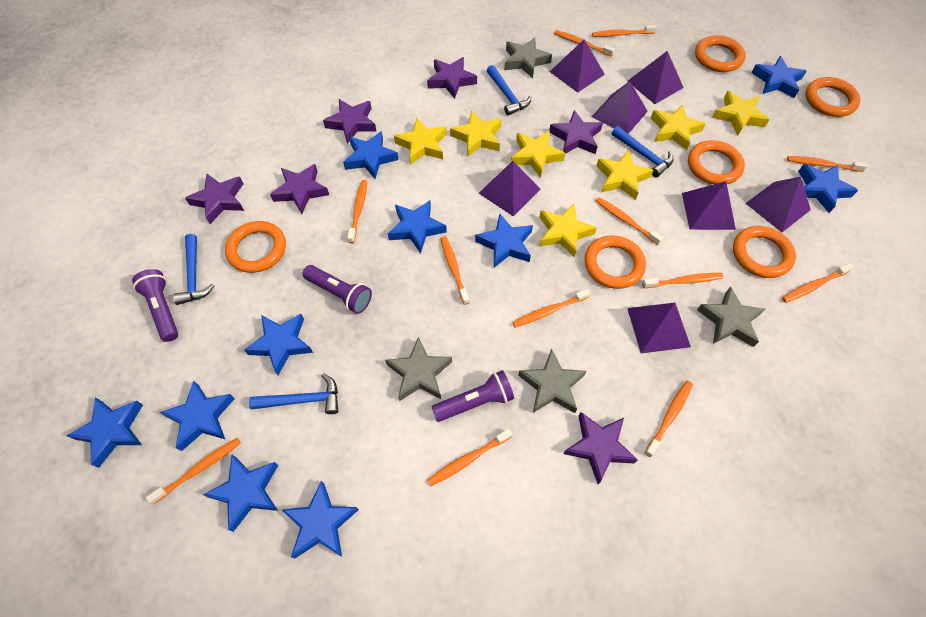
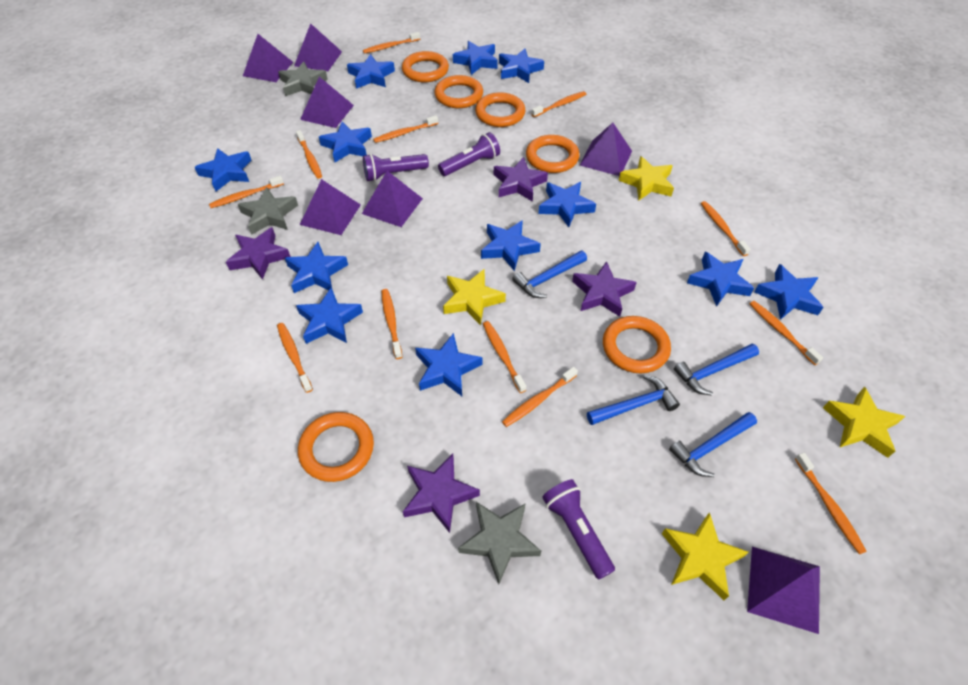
blue star: [67,397,143,468] [160,380,235,451] [203,455,278,532] [244,314,313,375] [282,481,359,559] [343,131,399,179] [388,200,447,253] [475,213,533,268] [751,56,807,98] [798,164,858,213] = 10 -> [195,148,252,191] [285,242,348,293] [296,288,363,344] [319,122,372,162] [347,54,395,89] [415,333,482,396] [453,41,498,75] [481,220,541,271] [499,49,544,83] [538,182,596,227] [687,252,754,307] [755,264,824,320] = 12
grey star: [385,337,452,401] [504,37,552,78] [518,349,586,413] [697,287,765,347] = 4 -> [238,187,298,235] [278,62,328,96] [458,502,541,585] = 3
purple star: [185,173,244,224] [270,164,329,214] [323,99,377,144] [427,57,477,99] [549,110,603,154] [563,412,637,484] = 6 -> [226,227,291,280] [403,454,480,533] [494,157,548,202] [572,261,637,317] = 4
yellow star: [394,118,447,165] [450,110,502,157] [511,130,565,178] [539,203,597,257] [596,150,653,200] [650,104,706,150] [712,91,770,136] = 7 -> [443,269,506,326] [619,156,674,200] [662,512,749,600] [823,387,905,458] = 4

